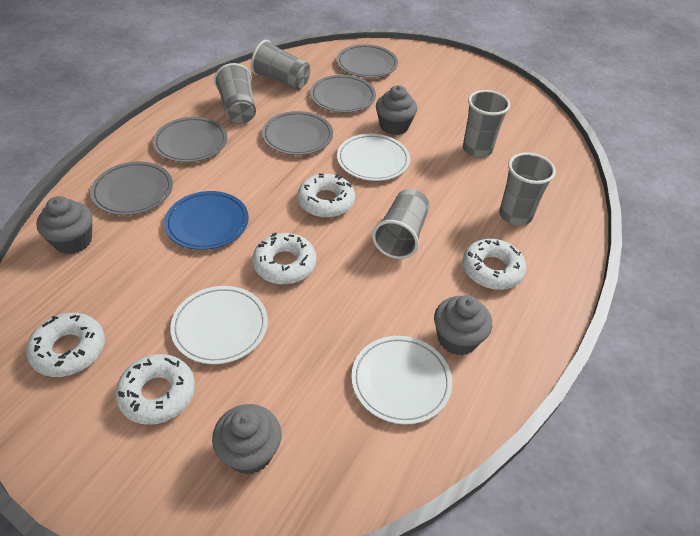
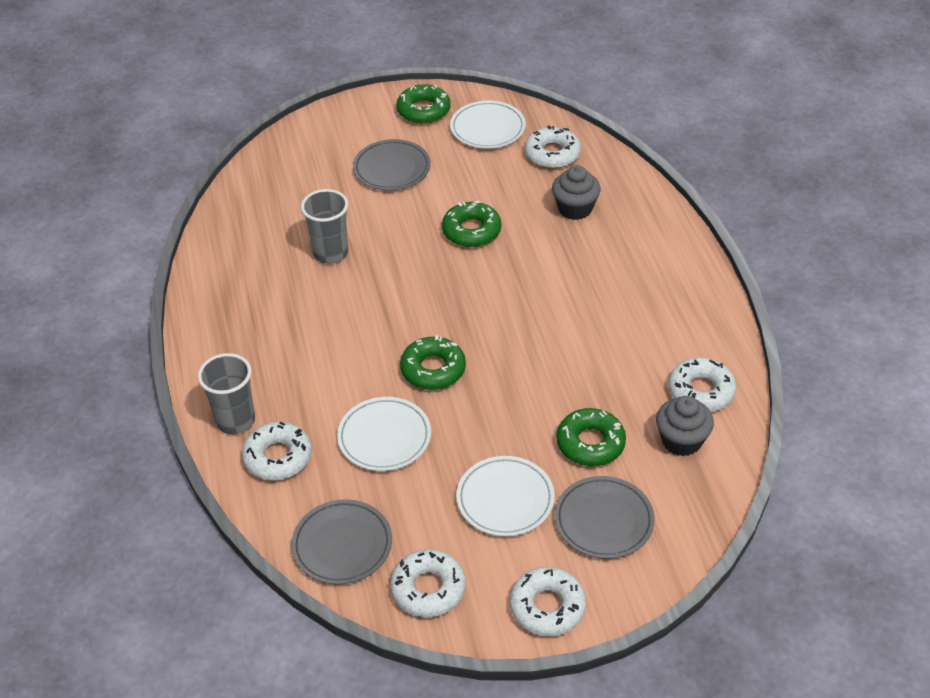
blue plate: [164,191,249,250] = 1 -> none = 0
green donut: none = 0 -> [397,84,451,124] [400,335,466,390] [442,201,501,247] [557,408,626,466] = 4
grey cup: [214,63,256,124] [251,40,311,89] [372,189,430,259] [463,90,510,158] [499,152,556,226] = 5 -> [198,353,255,434] [301,189,348,264] = 2
grey cupcake: [36,196,93,254] [212,404,281,475] [376,85,418,135] [434,295,492,355] = 4 -> [552,165,601,220] [656,396,714,456] = 2
grey plate: [90,162,173,215] [153,117,227,162] [262,111,333,155] [310,75,376,113] [337,44,398,78] = 5 -> [291,499,392,585] [353,139,431,190] [555,476,655,559] = 3

